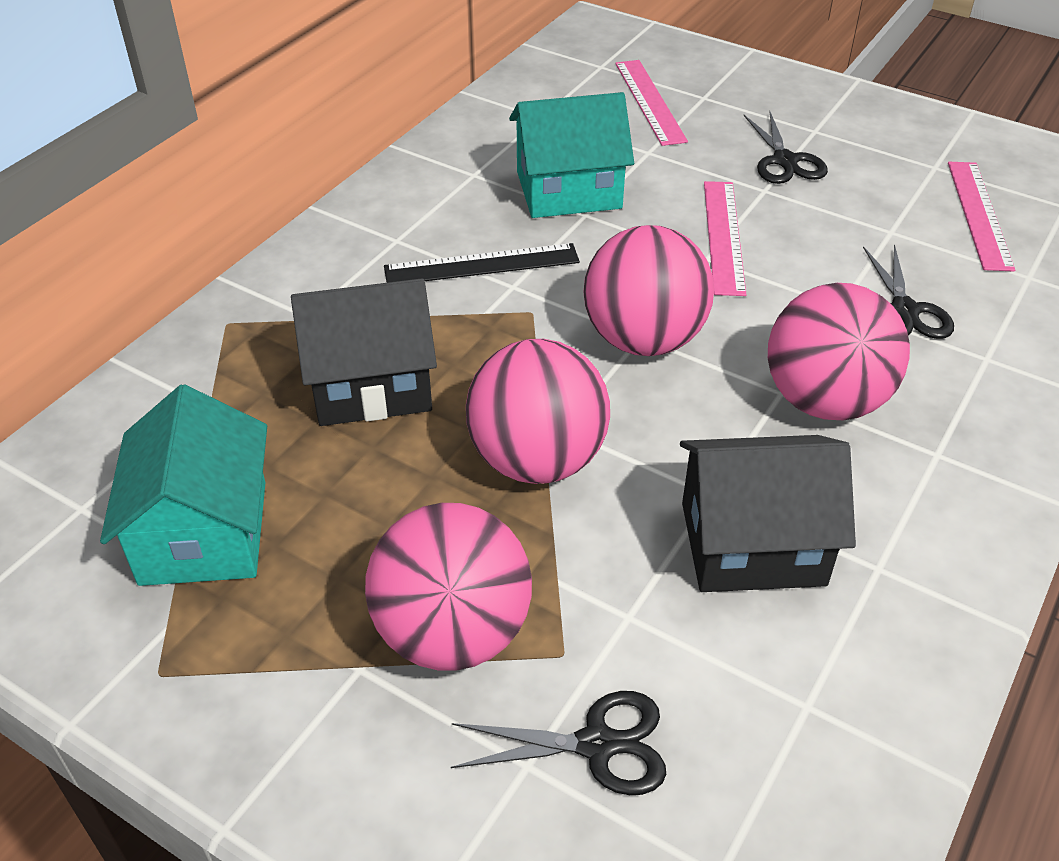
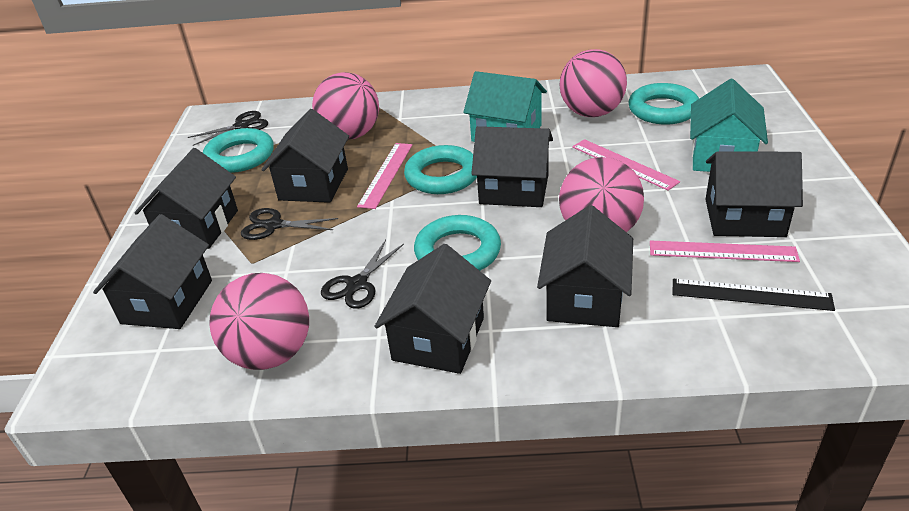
black house: [291,278,437,426] [680,435,856,592] = 2 -> [93,214,212,329] [135,148,238,249] [262,109,349,203] [374,244,491,374] [471,126,553,207] [537,205,633,327] [705,151,803,237] = 7
turquoise ring: none = 0 -> [203,128,274,173] [404,145,477,194] [414,215,501,271] [628,83,699,125] = 4

